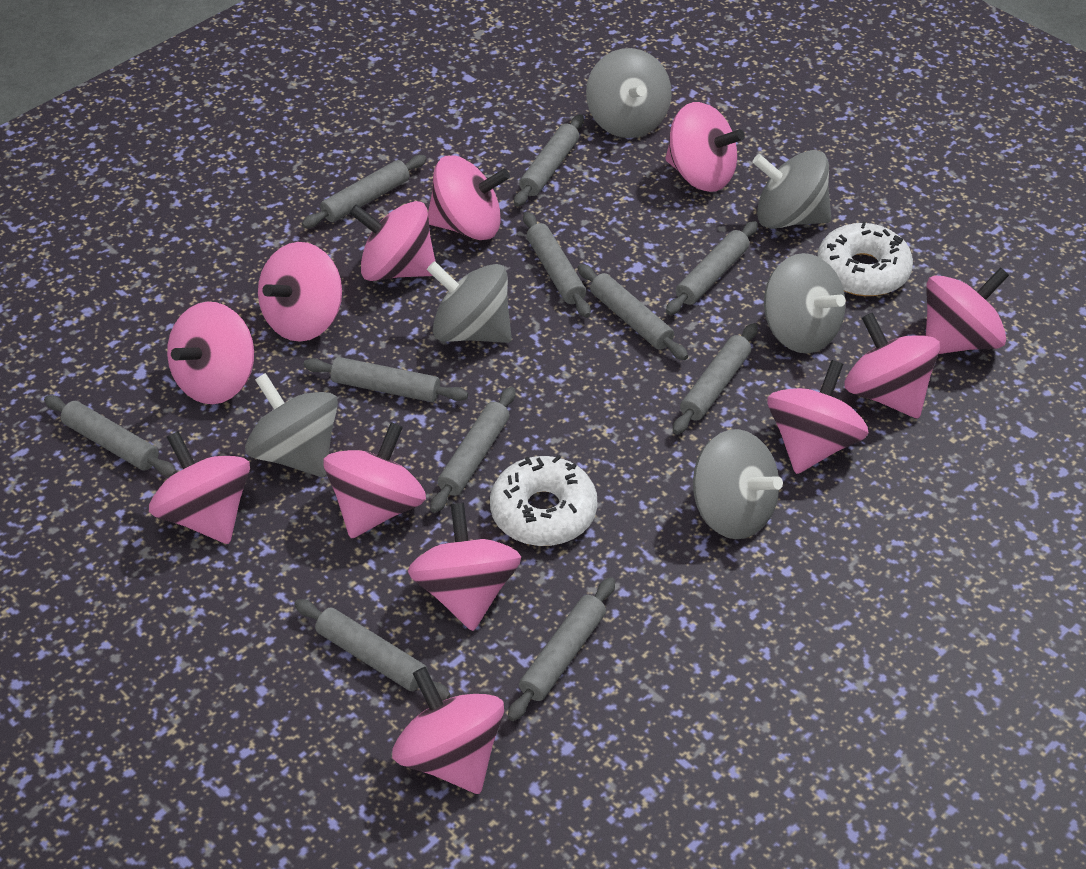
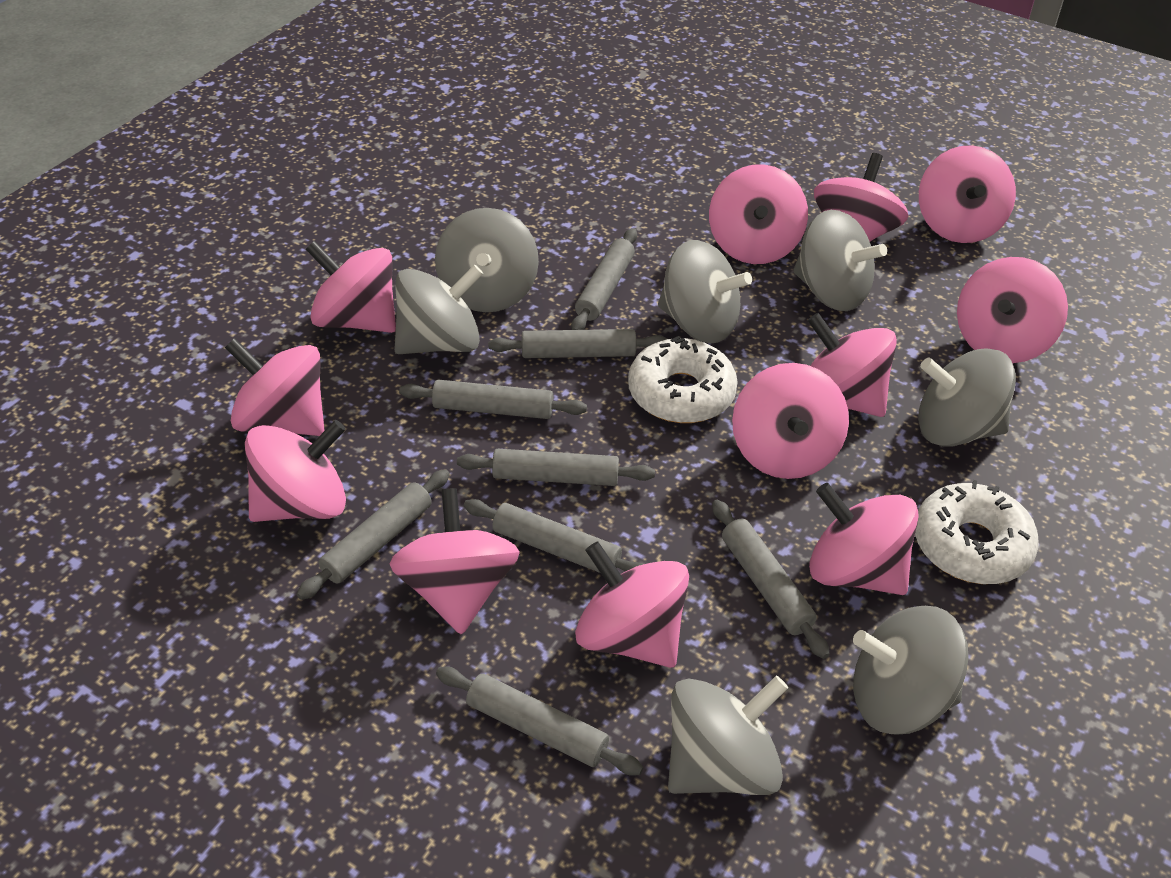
grey rolling pin: [44,395,177,477] [294,599,451,701] [302,155,427,228] [303,357,468,402] [430,387,515,513] [508,577,615,721] [514,114,584,207] [523,212,591,318] [578,264,688,360] [666,221,758,315] [673,323,758,434] = 11 -> [297,469,450,600] [399,380,587,419] [436,666,643,776] [457,449,655,486] [464,499,644,573] [488,329,668,358] [571,228,637,330] [712,500,830,659] = 8
grey spinning top: [245,373,338,477] [427,261,512,343] [586,48,672,138] [693,429,783,539] [752,150,831,229] [764,253,845,354] = 6 -> [394,265,483,354] [435,208,539,312] [658,240,752,343] [668,676,788,795] [793,210,887,311] [853,606,969,734] [918,348,1016,447] = 7

